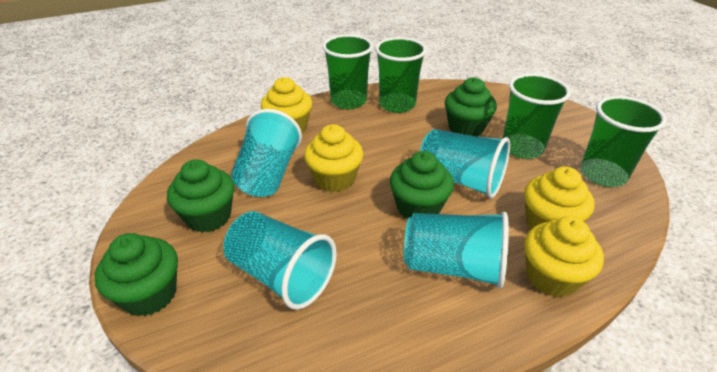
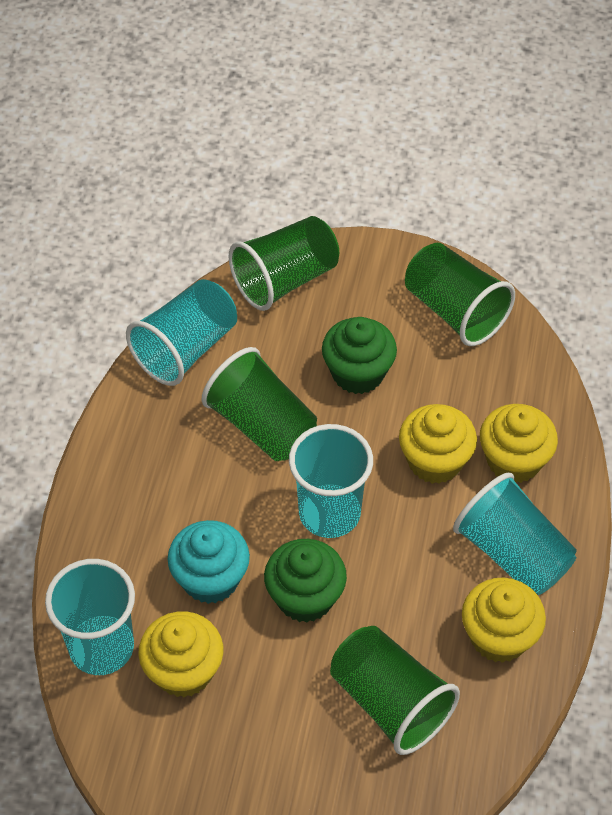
green cupcake: [95,233,178,316] [167,159,234,233] [390,151,454,220] [445,77,497,136] = 4 -> [264,539,347,623] [322,317,397,394] = 2
turquoise cupcake: none = 0 -> [168,520,250,604] = 1

